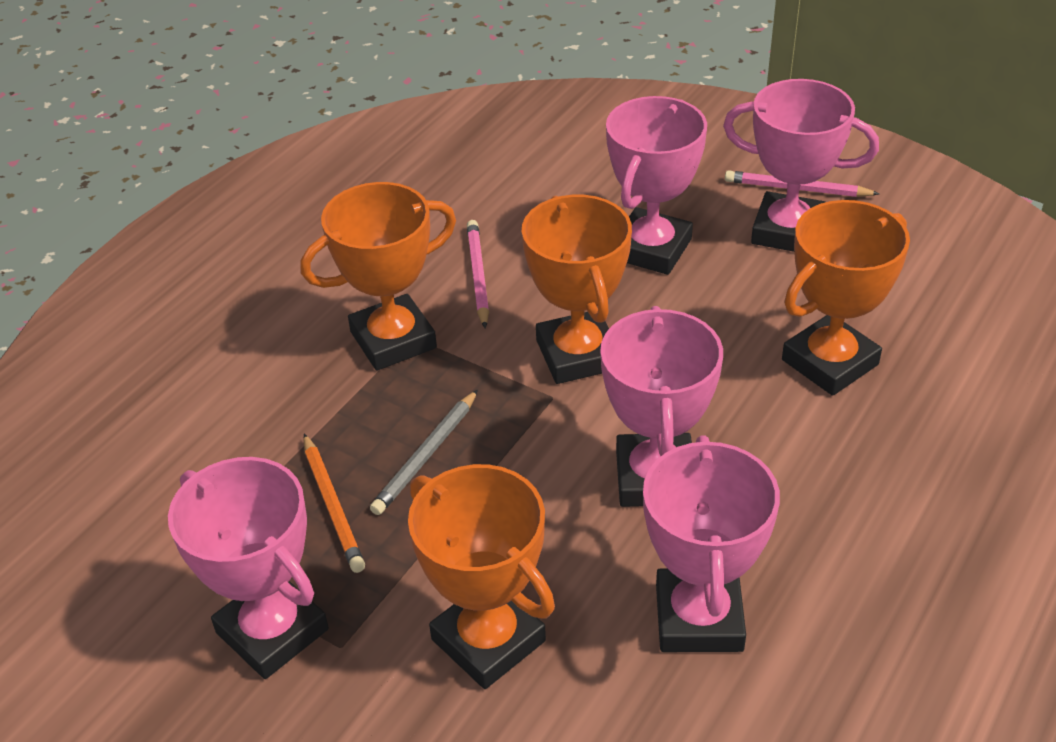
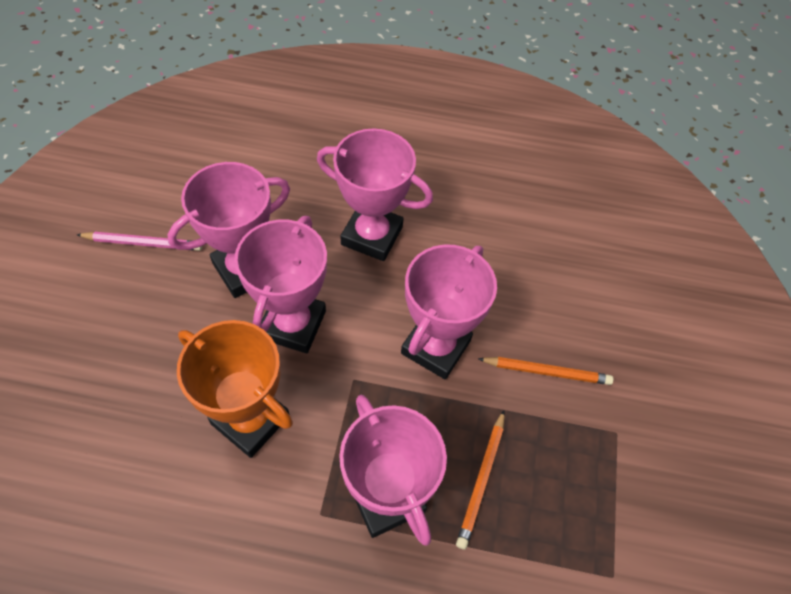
grey pencil: [370,390,478,515] = 1 -> none = 0
orange pencil: [303,433,365,573] = 1 -> [456,410,505,550] [478,357,614,385] = 2
orange trophy: [300,182,456,371] [408,464,555,689] [522,195,632,384] [782,200,910,396] = 4 -> [177,320,293,458] = 1
pink pencil: [467,220,489,328] [725,170,880,197] = 2 -> [76,232,202,251] = 1

